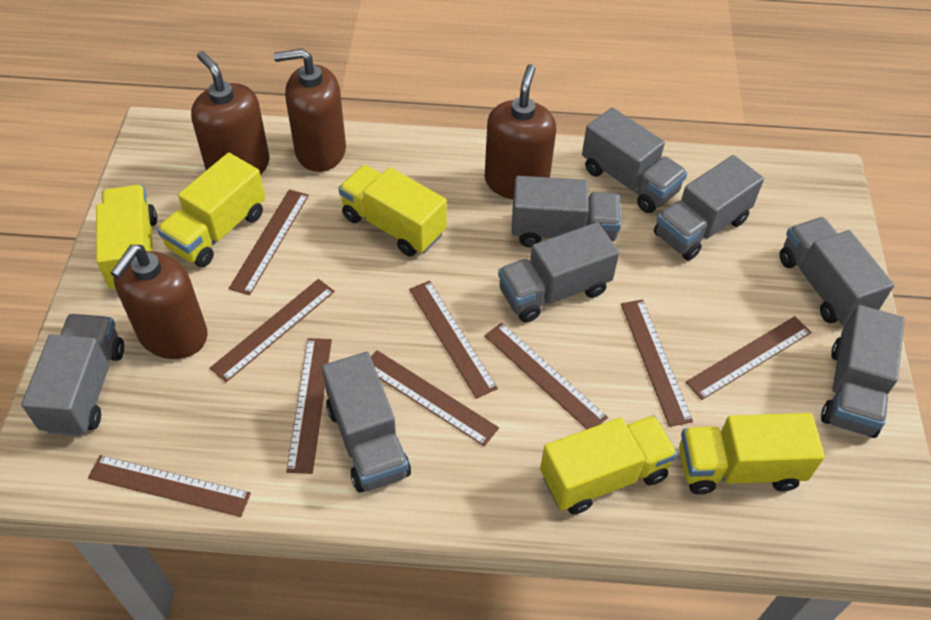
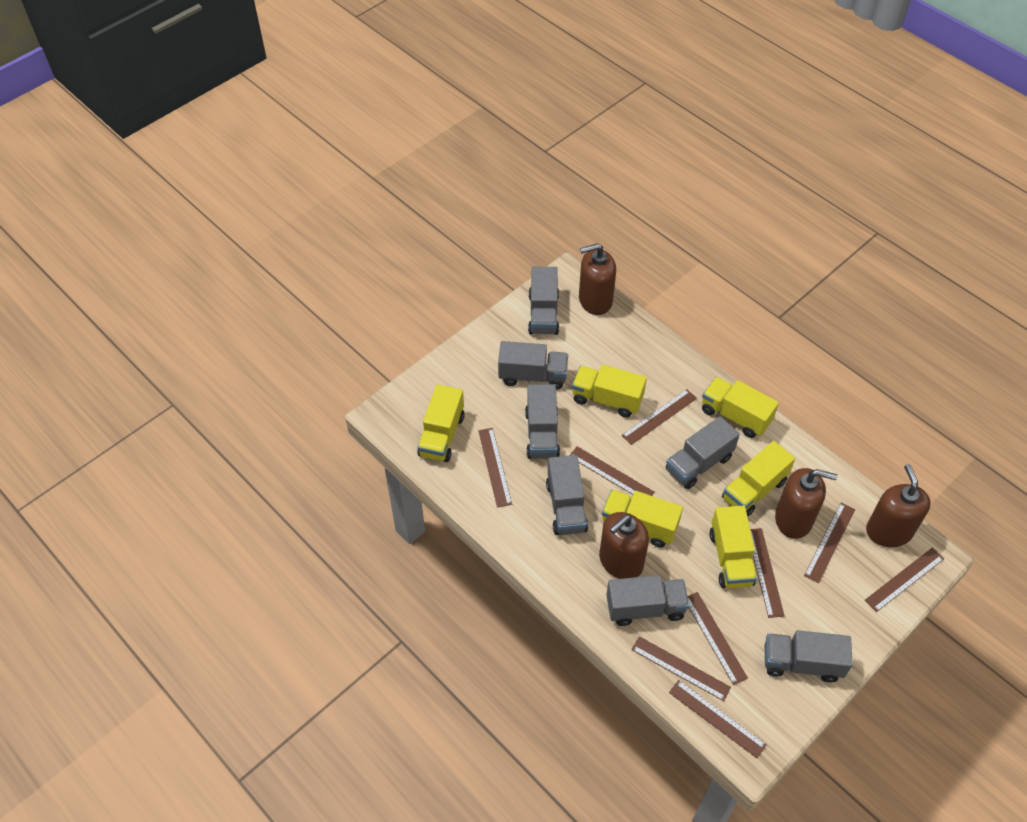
grey truck: [21,314,124,436] [322,352,411,493] [498,222,619,322] [512,176,621,247] [582,107,687,213] [654,155,764,261] [779,217,894,326] [821,305,905,438] = 8 -> [498,341,568,389] [525,384,560,459] [528,267,559,335] [546,455,588,535] [606,575,689,626] [666,416,740,489] [765,630,853,682] = 7
yellow truck: [96,185,157,289] [157,153,265,268] [338,165,447,257] [540,415,678,514] [679,413,825,495] = 5 -> [417,384,465,462] [572,365,647,417] [602,490,683,548] [702,377,779,438] [710,506,757,588] [722,441,795,517] = 6

